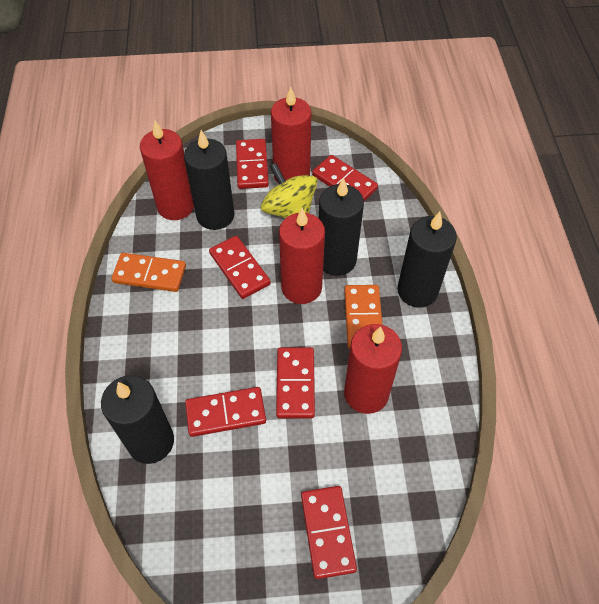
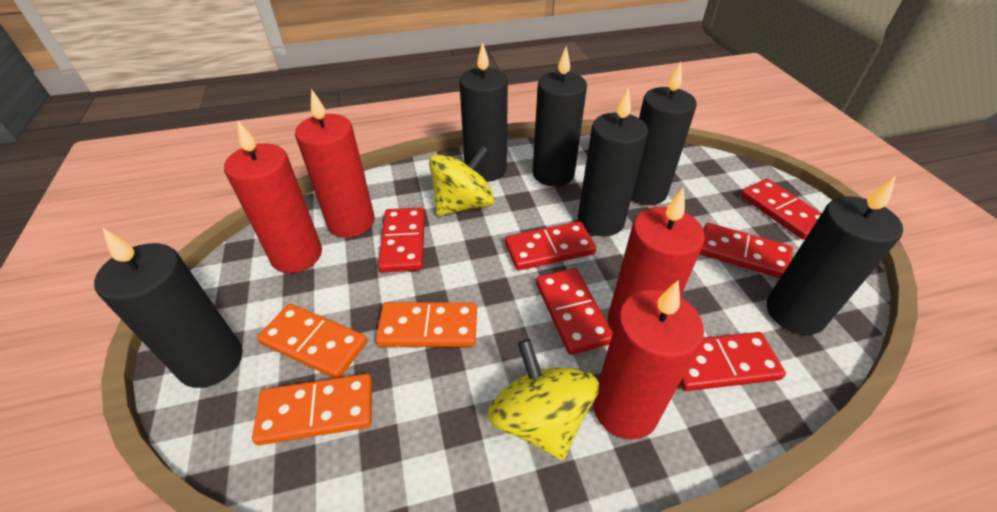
black candle: [101,375,174,464] [184,130,234,230] [319,177,364,276] [397,212,457,308] = 4 -> [94,228,242,388] [459,42,508,182] [532,46,587,186] [578,87,648,236] [631,62,697,205] [767,176,903,335] = 6
orange domino: [112,253,186,292] [344,285,382,349] = 2 -> [252,374,372,445] [257,304,367,378] [375,302,477,347] = 3
yellow spinning top: [261,163,317,218] = 1 -> [429,145,494,216] [487,339,599,460] = 2

